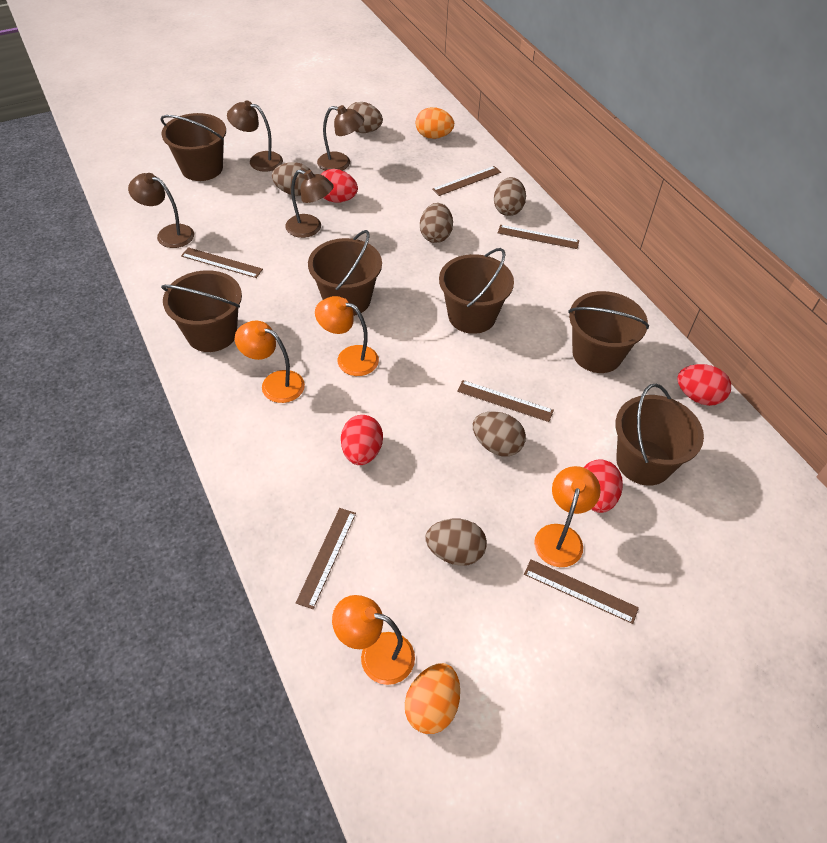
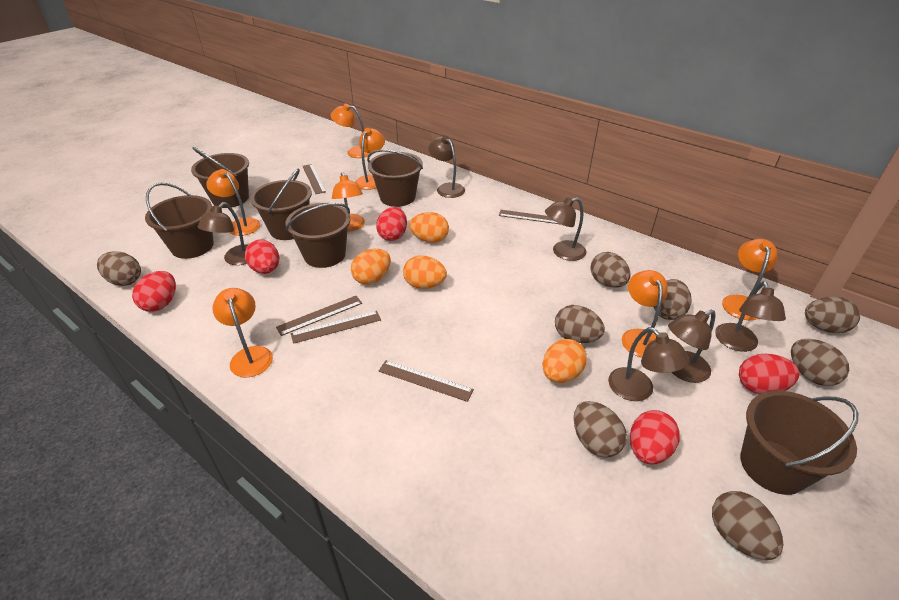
brown egg: [272,162,310,196] [347,102,383,133] [420,203,453,243] [425,519,487,566] [473,411,526,456] [494,177,526,216] = 6 -> [97,251,141,286] [555,305,605,343] [574,401,627,458] [590,252,630,288] [654,279,691,320] [712,491,783,560] [791,339,849,386] [805,297,860,333] = 8
brown lamp: [128,173,194,248] [227,101,283,172] [285,170,334,238] [317,105,364,171] = 4 -> [198,202,248,265] [428,135,465,198] [545,197,586,261] [608,327,690,401] [668,310,716,383] [715,281,786,352] = 6
brown ruler: [181,247,263,278] [296,508,356,609] [432,166,501,196] [457,380,554,422] [498,225,579,249] [524,559,639,624] = 6 -> [276,296,362,336] [291,311,381,344] [303,164,326,194] [379,360,474,402] [499,210,562,225] = 5
orange egg: [405,663,460,734] [416,107,454,139] = 2 -> [351,249,391,285] [403,255,447,289] [409,212,449,243] [543,339,587,383] = 4
orange lamp: [235,321,305,403] [315,296,379,376] [332,595,415,685] [534,466,601,567] = 4 -> [206,169,260,236] [212,288,273,377] [331,104,370,158] [332,172,365,232] [355,128,385,190] [622,270,668,357] [722,239,778,320] = 7
red egg: [320,169,358,203] [341,415,383,465] [584,459,623,513] [677,364,731,406] = 4 -> [132,271,176,312] [245,239,279,274] [376,207,407,241] [630,410,680,464] [739,354,799,394] = 5

